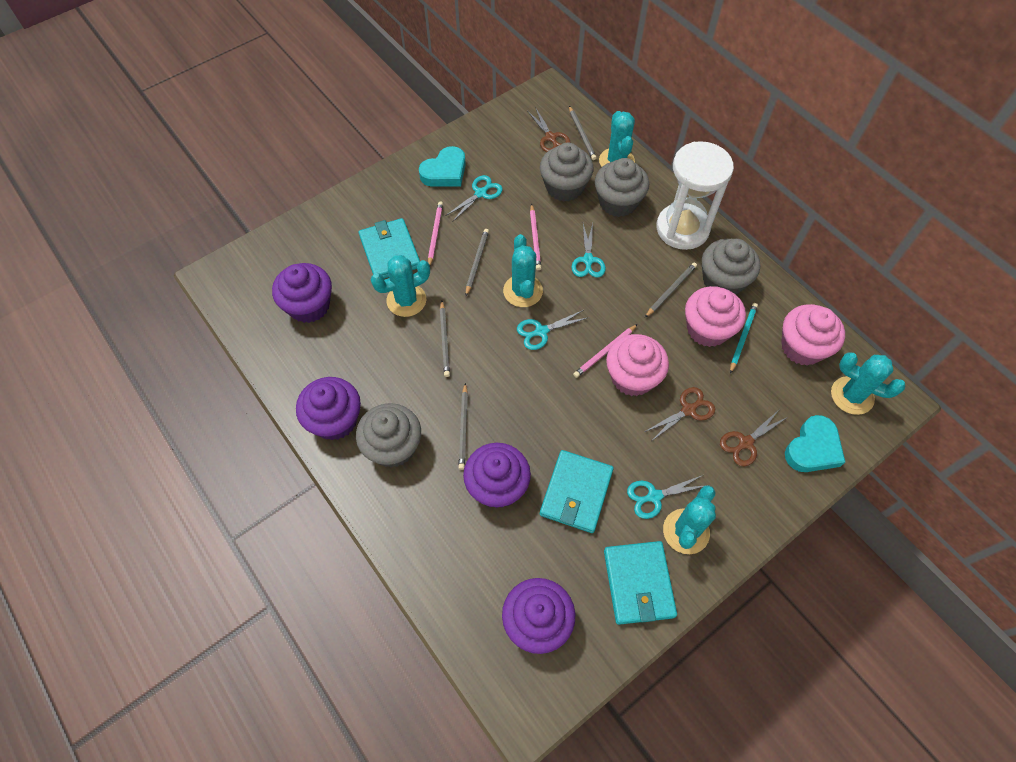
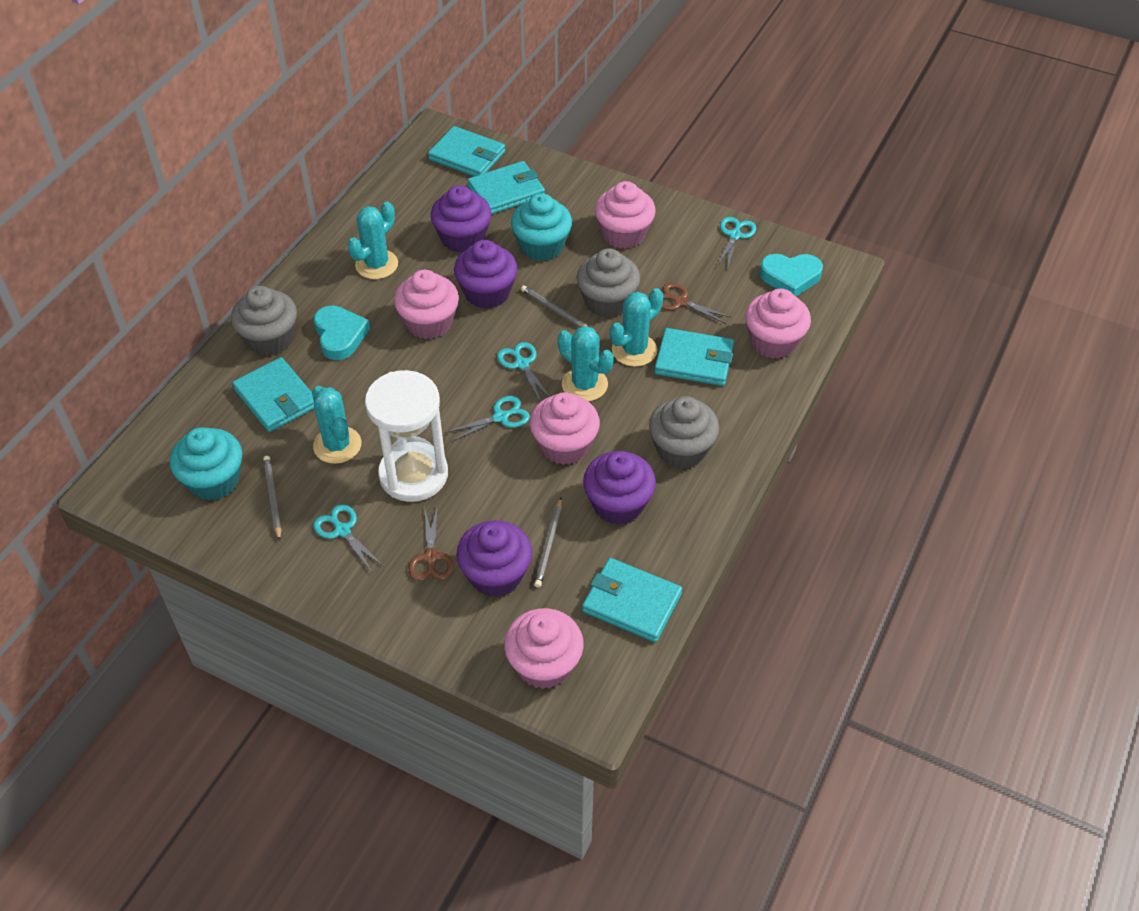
brown scissors: [528,107,570,152] [645,387,715,440] [720,410,788,466] = 3 -> [408,505,454,581] [661,283,732,324] = 2
grey cupcake: [356,403,421,468] [540,143,594,201] [595,158,649,217] [702,239,760,294] = 4 -> [231,286,297,356] [576,248,640,318] [649,396,719,469] = 3
grey pencil: [440,301,450,377] [458,383,468,470] [466,229,489,296] [569,106,597,160] [645,262,697,317] = 5 -> [263,456,281,541] [521,285,588,328] [534,498,562,588] = 3
pink cupcake: [606,334,669,396] [685,286,746,347] [781,304,845,366] = 3 -> [394,270,459,339] [504,608,584,689] [530,392,600,465] [595,181,656,249] [745,289,811,359] = 5
pink pencil: [428,201,443,266] [530,204,541,270] [573,324,638,378] = 3 -> none = 0
turquoise cactus: [371,255,430,317] [503,234,543,307] [599,111,635,167] [663,485,716,554] [831,352,905,415] = 5 -> [312,386,361,464] [347,202,398,279] [558,326,614,401] [610,288,663,367] = 4
turquoise cupcake: none = 0 -> [170,427,242,501] [511,193,572,261] = 2
turquoise pencil: [730,303,758,374] = 1 -> none = 0
turquoise wallet: [359,218,420,279] [540,450,614,533] [604,541,677,625] = 3 -> [232,357,314,432] [428,126,505,176] [468,161,545,214] [582,558,682,642] [654,328,734,386] = 5

